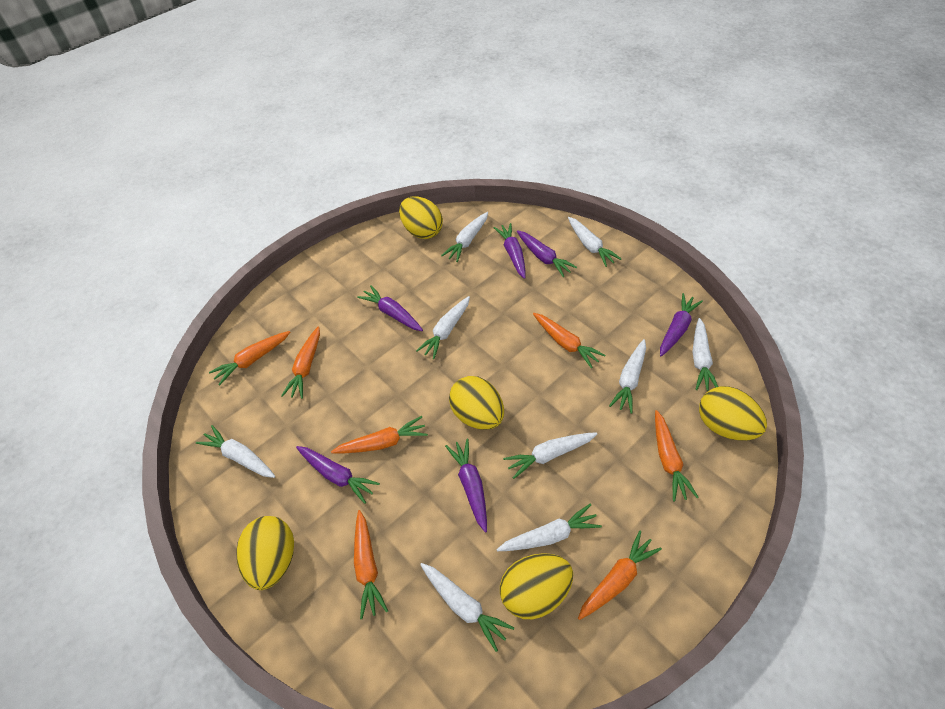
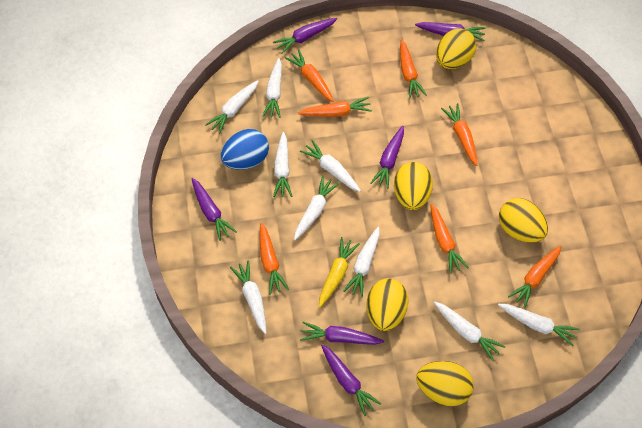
blue egg: none = 0 -> [221,129,269,170] = 1
yellow carrot: none = 0 -> [319,237,360,308] = 1

